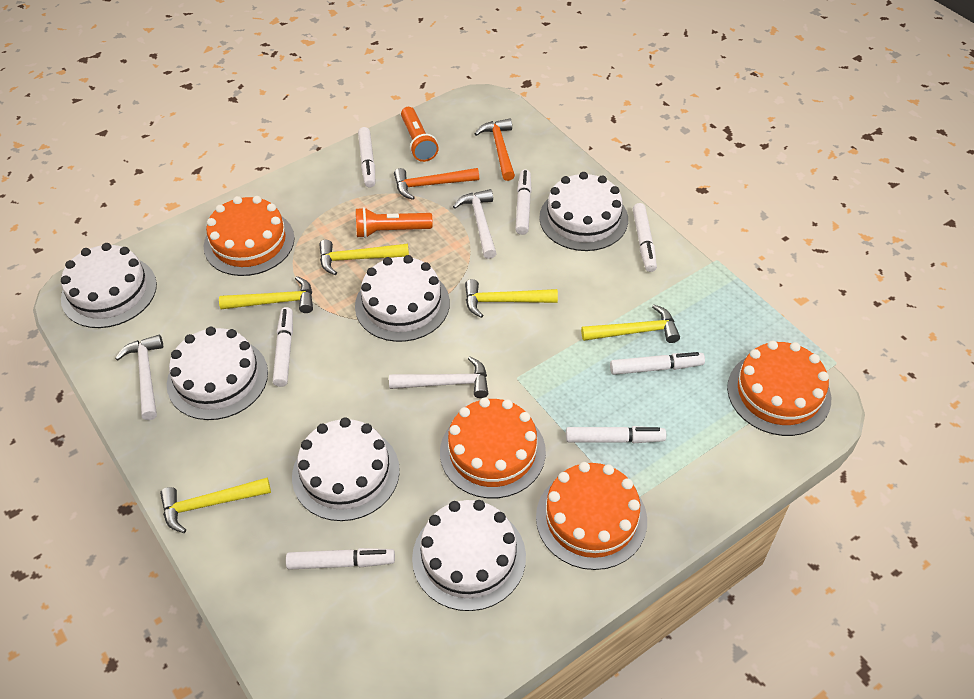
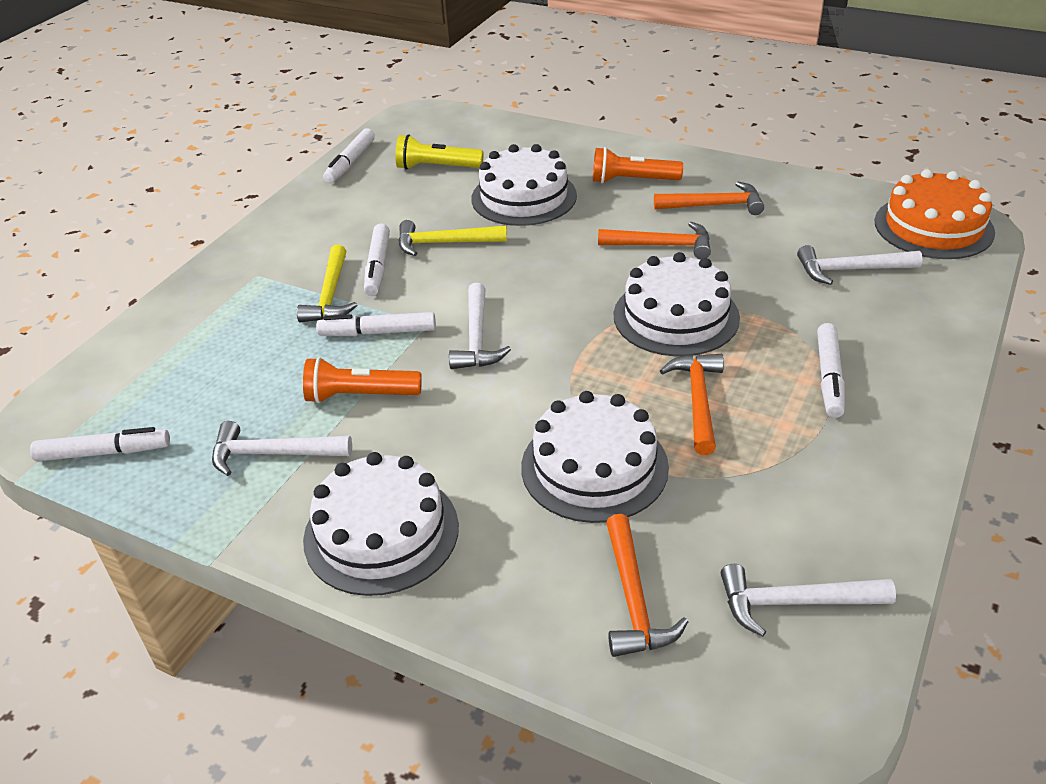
orange cake: [204,196,295,276] [440,398,546,498] [536,462,647,570] [727,340,831,436] = 4 -> [875,169,995,259] = 1
orange hammer: [394,168,479,200] [475,118,515,181] = 2 -> [598,222,711,259] [606,514,689,657] [654,181,764,215] [660,354,724,455] = 4
white cake: [61,243,157,328] [167,327,268,420] [292,417,400,521] [355,255,450,342] [412,500,526,611] [539,172,628,251] = 6 -> [303,452,459,596] [471,144,577,226] [521,391,669,523] [614,252,740,356] = 4
white hammer: [115,335,163,420] [389,356,488,398] [453,189,497,259] = 3 -> [212,421,352,476] [449,283,511,369] [721,564,896,637] [797,245,923,285] = 4
white marker: [273,307,293,387] [286,548,395,570] [358,127,375,187] [515,169,532,235] [566,426,666,443] [610,352,705,375] [633,203,657,272] = 7 -> [30,427,170,461] [316,312,436,336] [323,128,375,183] [364,223,390,296] [817,323,845,418] = 5
yellow flashlight: none = 0 -> [395,134,483,170] = 1
yellow hammer: [160,478,271,533] [219,276,313,313] [319,240,409,275] [465,279,558,318] [581,305,680,343] = 5 -> [297,245,357,322] [398,220,507,256] = 2

